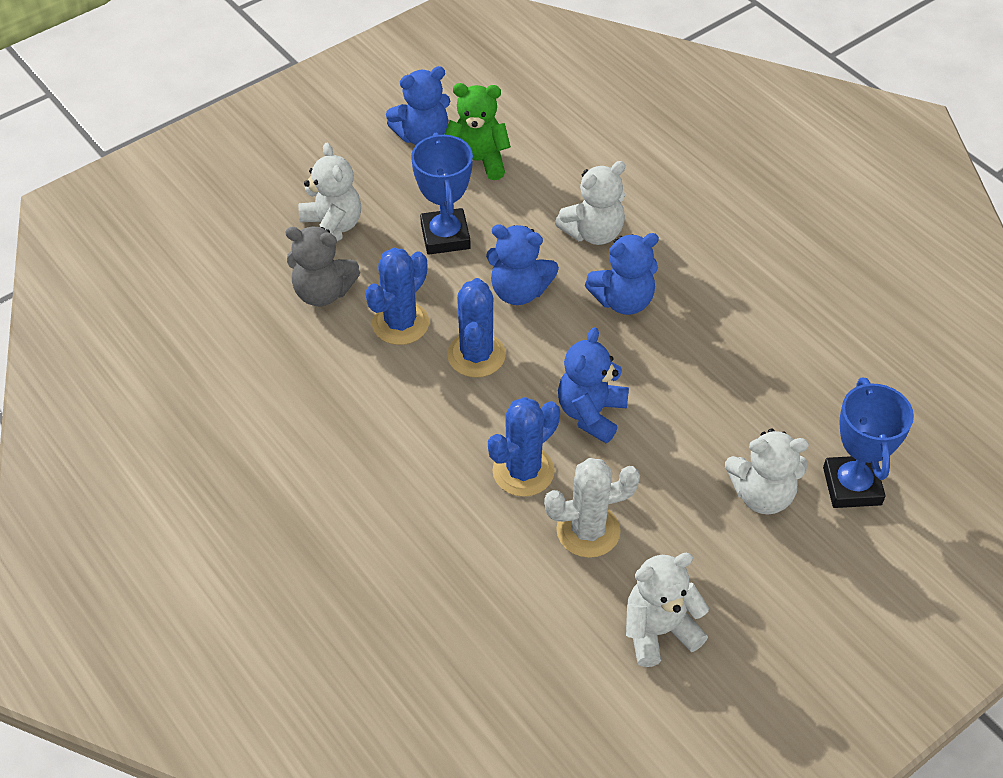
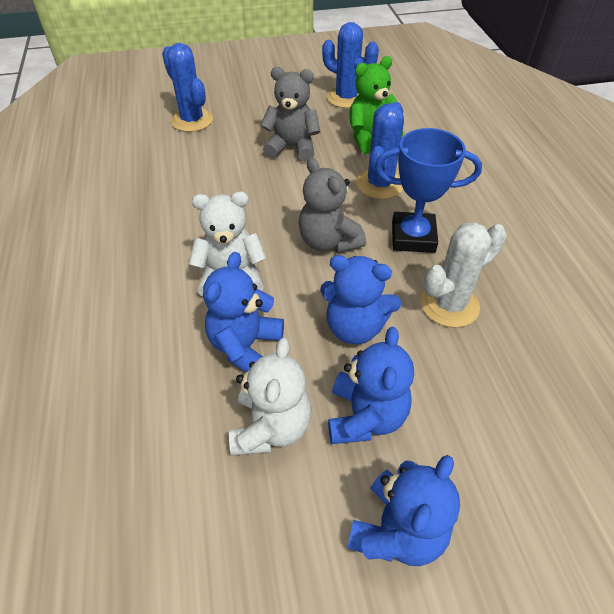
blue trophy: [411,132,473,255] [823,378,914,508] = 2 -> [375,128,482,253] = 1
grey teddy bear: [285,227,360,306] = 1 -> [260,67,320,162] [298,158,366,253] = 2
white teddy bear: [299,143,361,241] [555,161,625,245] [626,553,709,667] [725,429,809,515] = 4 -> [189,191,267,297] [229,338,311,455] = 2

